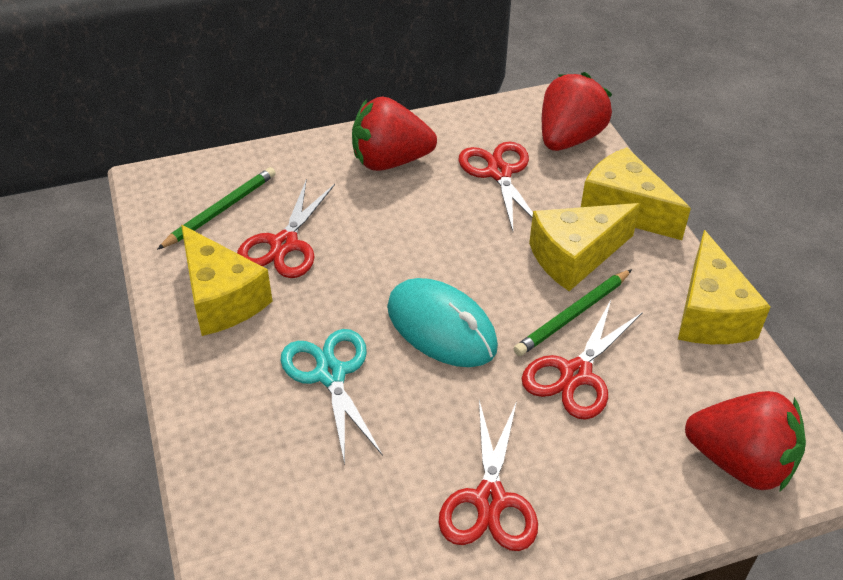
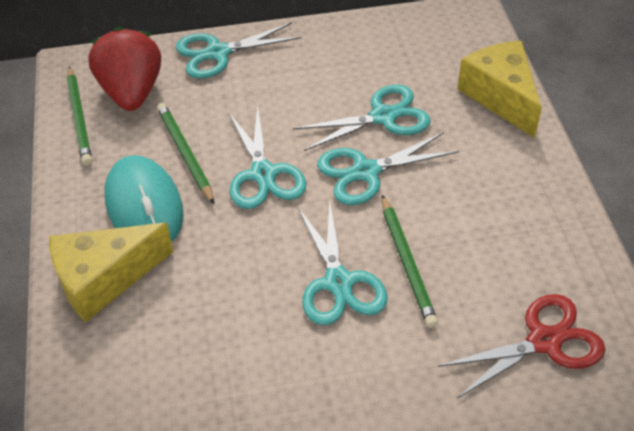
green pencil: [157,167,276,250] [513,269,632,356] = 2 -> [66,66,92,166] [157,103,214,204] [382,195,438,328] = 3
red scissors: [237,179,335,278] [439,400,538,551] [458,142,533,231] [521,300,643,420] = 4 -> [438,294,605,398] = 1
red strawberry: [352,97,437,171] [542,72,612,151] [685,391,806,492] = 3 -> [88,26,161,111] = 1
turquoise scissors: [281,329,383,465] = 1 -> [175,22,302,79] [229,106,306,209] [293,85,430,151] [298,200,387,325] [317,132,459,205] = 5
yellow cheese: [181,225,272,336] [529,203,640,291] [581,147,691,240] [678,230,770,344] = 4 -> [49,223,174,323] [458,41,542,138] = 2

